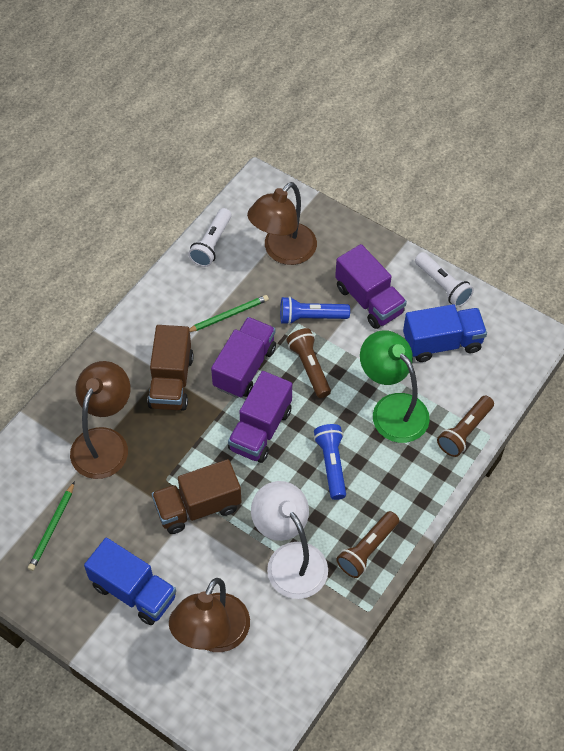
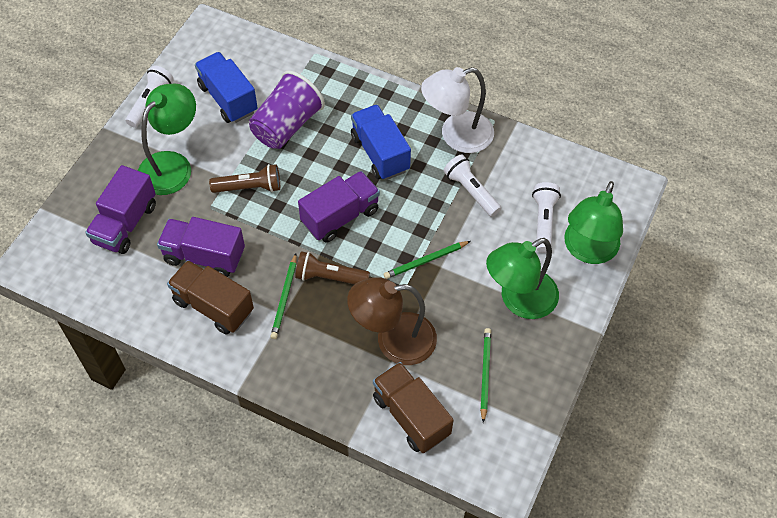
blue flashlight: [280,296,350,325] [314,424,346,500] = 2 -> none = 0
brown flashlight: [286,328,331,398] [336,511,399,578] [437,396,494,457] = 3 -> [209,164,280,193] [295,251,370,284] = 2
brown lamp: [70,361,130,479] [169,578,250,652] [247,182,317,265] = 3 -> [347,277,437,365] = 1
green lamp: [360,330,430,443] = 1 -> [138,83,196,195] [486,238,559,319] [564,181,623,264] = 3
green pencil: [28,481,75,571] [189,295,269,332] = 2 -> [270,253,297,339] [384,241,470,279] [480,328,491,423] = 3
purple cup: none = 0 -> [249,70,325,149] = 1
white flashlight: [188,208,232,267] [415,252,474,307] = 2 -> [125,65,174,128] [444,154,501,217] [532,182,561,253] = 3

